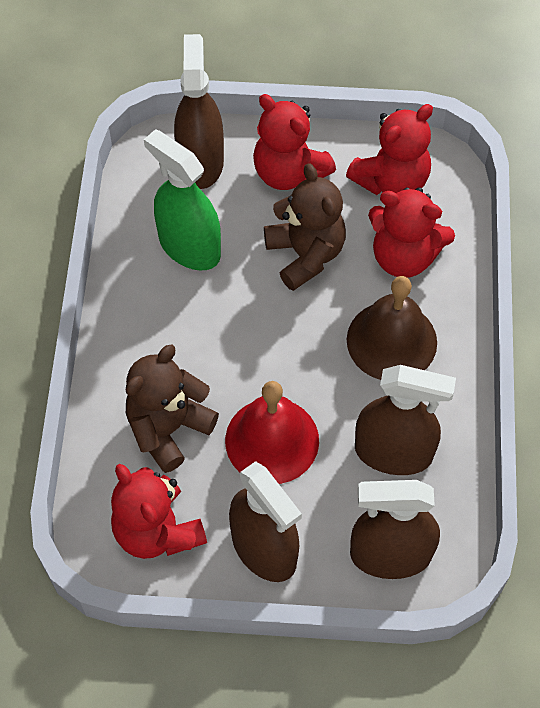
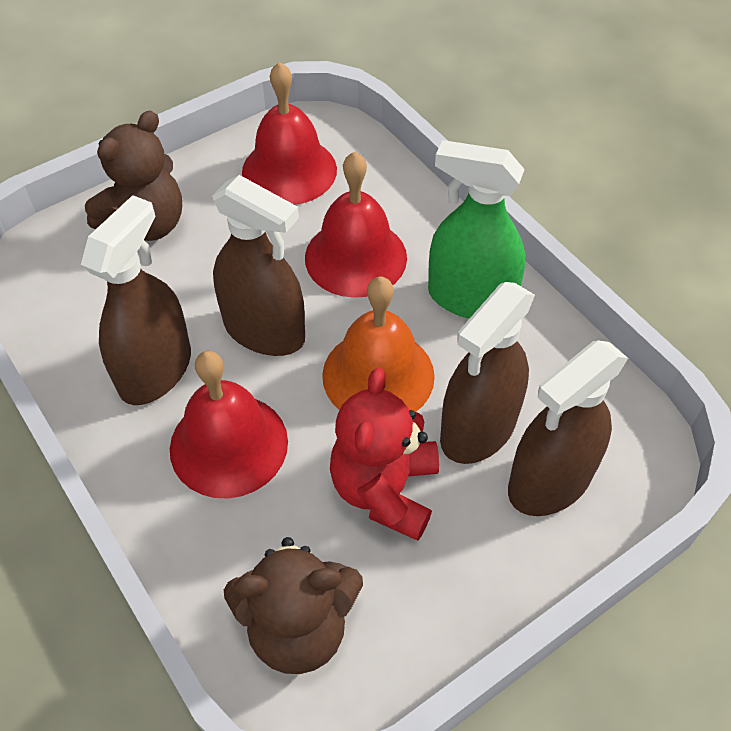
brown bell: [347,276,437,380] = 1 -> none = 0
orange bell: none = 0 -> [322,277,435,412] = 1
red bell: [225,381,319,484] = 1 -> [170,351,288,499] [242,62,337,205] [305,152,407,298] = 3
red teddy bear: [111,464,207,559] [253,94,336,190] [346,104,433,195] [368,187,455,278] = 4 -> [330,368,439,541] = 1

